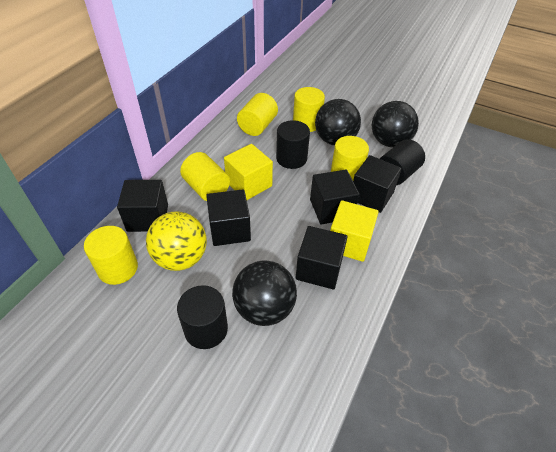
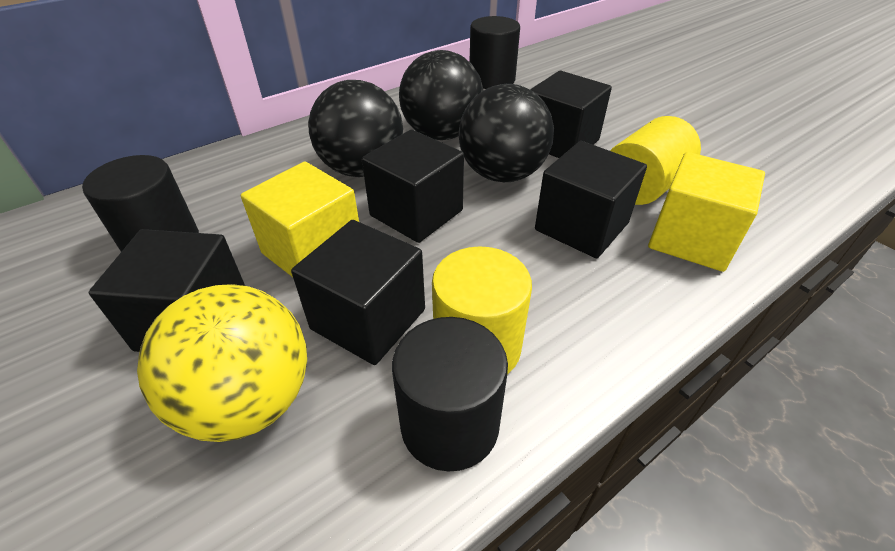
yellow cylinder: [84,226,138,285] [180,152,230,201] [237,93,278,136] [293,87,325,132] [331,136,369,180] = 5 -> [432,247,532,374] [610,116,701,205] = 2

